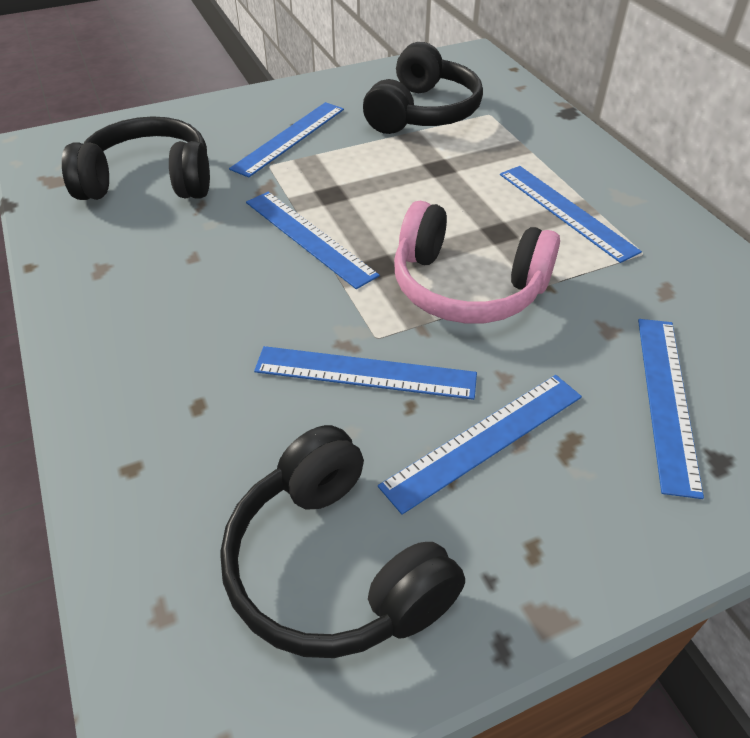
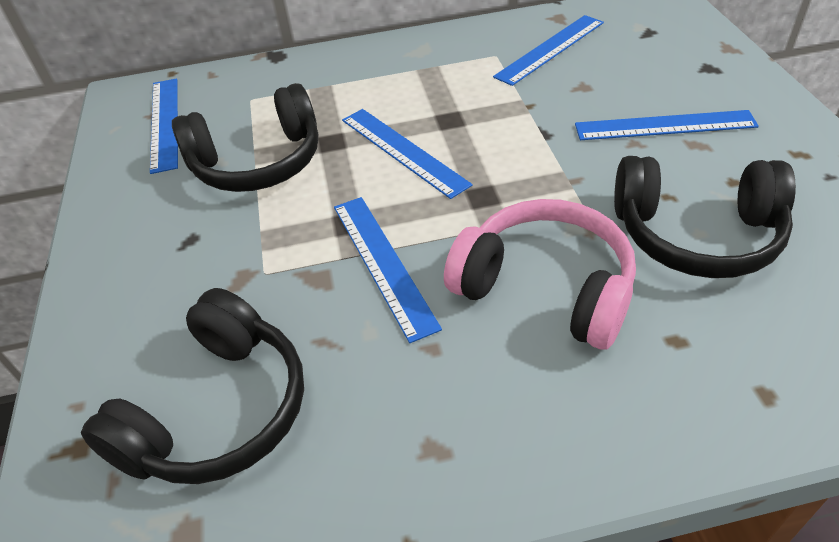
blue ruler: [229,102,344,177] [246,192,380,289] [254,346,477,400] [378,375,582,515] [500,166,642,263] [638,319,704,499] = 6 -> [150,78,178,174] [334,197,442,343] [342,109,473,199] [493,15,604,86] [575,110,759,140] = 5

